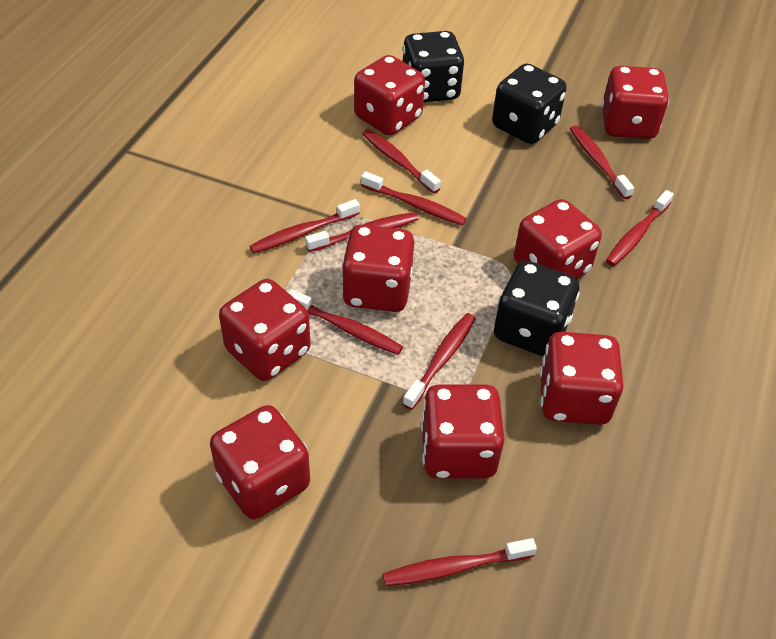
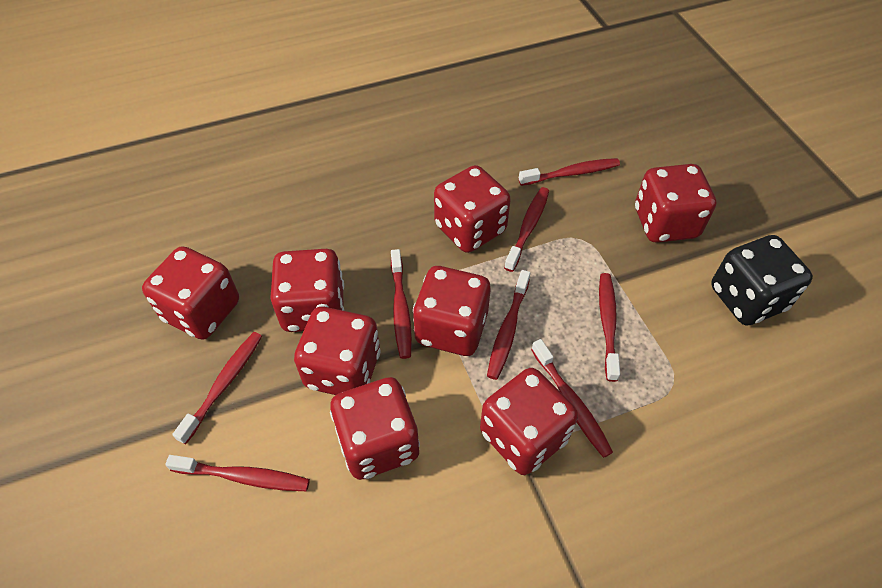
black dice: [403,31,464,103] [492,63,567,144] [494,261,580,356] = 3 -> [711,235,813,326] = 1
red toothbrush: [250,199,360,253] [288,289,403,355] [305,212,418,252] [361,171,467,226] [362,129,441,194] [383,538,537,586] [403,313,476,410] [570,125,634,199] [606,190,674,266] = 9 -> [165,455,310,491] [172,332,262,444] [391,249,412,359] [487,270,530,380] [504,187,549,272] [519,158,620,186] [531,339,613,458] [599,273,620,382] = 8

